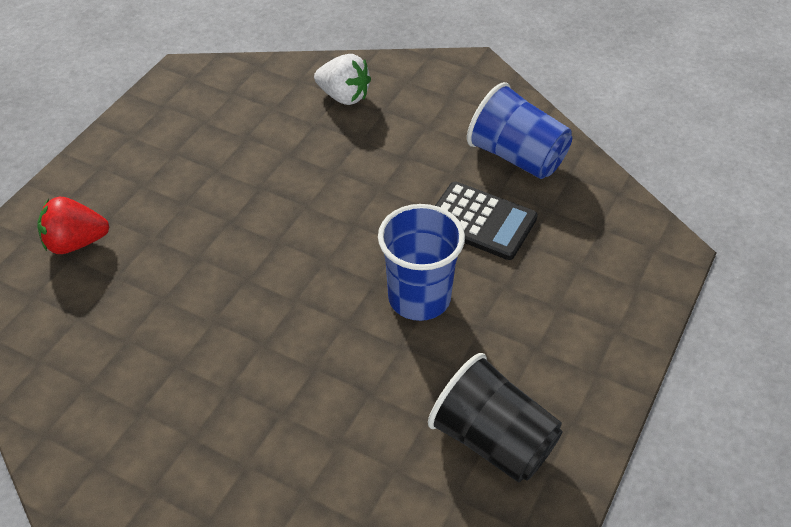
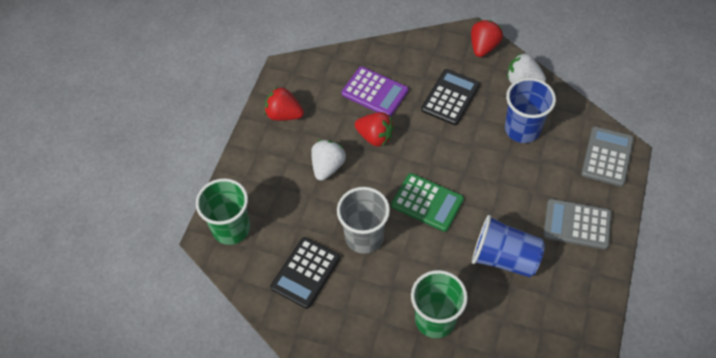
black calculator: [435,182,538,260] = 1 -> [270,237,340,309] [421,69,480,125] = 2
black cup: [428,353,563,483] = 1 -> none = 0
green calculator: none = 0 -> [391,173,464,232] = 1
green cup: none = 0 -> [196,178,250,245] [411,270,468,338] = 2
grey calculator: none = 0 -> [543,199,612,250] [581,126,634,187] = 2
grey cup: none = 0 -> [337,187,390,254] = 1
purple calculator: none = 0 -> [342,66,408,116] = 1
red strawberry: [37,197,109,254] = 1 -> [265,87,304,121] [355,112,394,147] [471,20,503,57] = 3
white strawberry: [314,54,371,105] = 1 -> [311,140,346,181] [507,53,546,84] = 2

